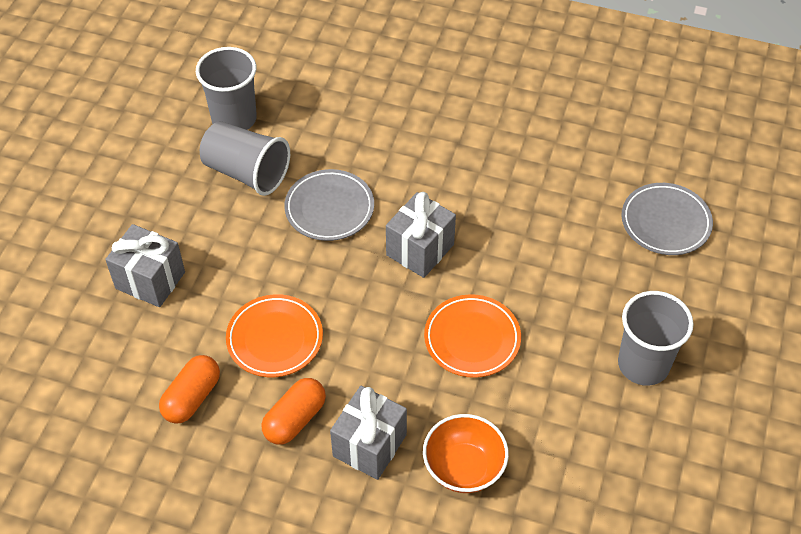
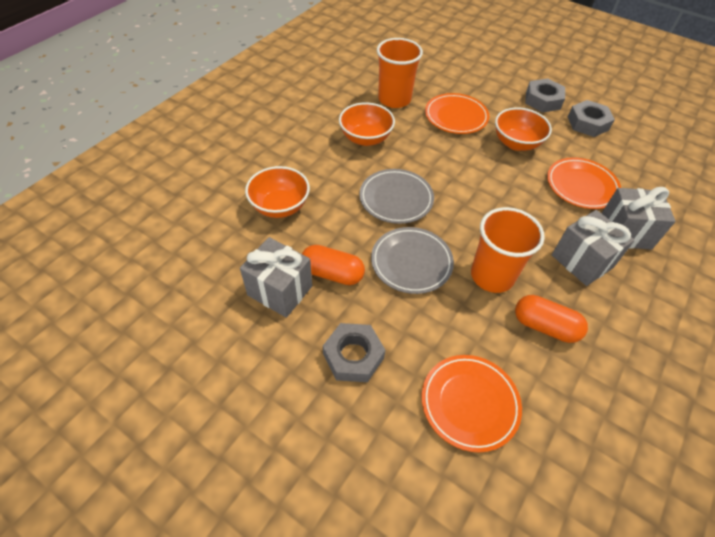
grey cup: [196,47,257,130] [200,121,290,196] [618,291,694,386] = 3 -> none = 0
grey nut: none = 0 -> [323,323,385,382] [525,78,565,113] [568,100,615,137] = 3
orange bowl: [423,414,509,493] = 1 -> [245,166,310,218] [339,102,395,146] [495,107,552,151] = 3
orange cup: none = 0 -> [377,38,423,108] [471,207,545,293] = 2
orange plate: [226,294,323,377] [424,294,521,378] = 2 -> [422,355,522,452] [425,93,489,134] [547,157,621,209] = 3

